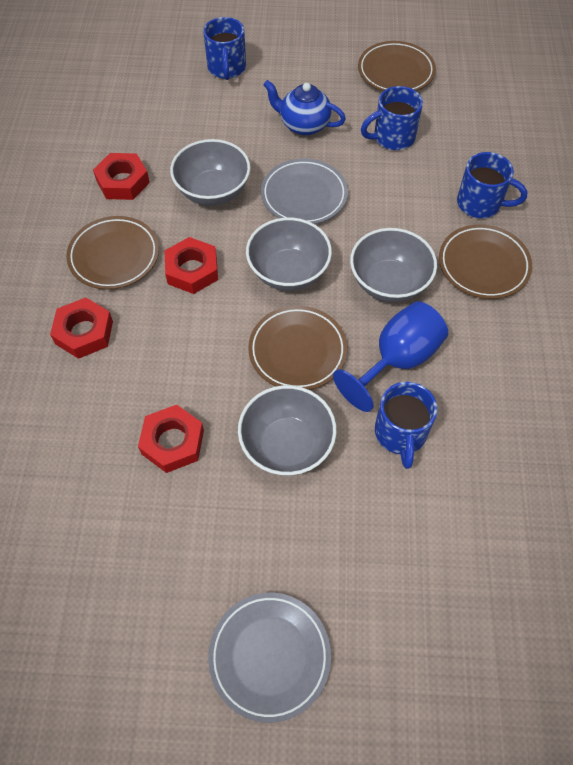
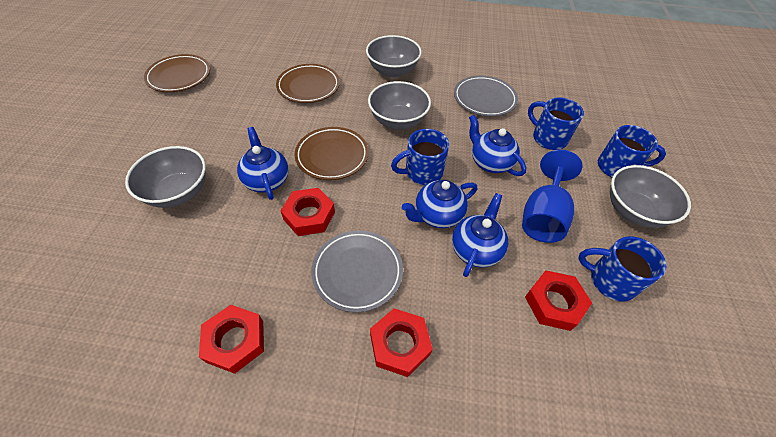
blue teapot: [263,80,346,136] = 1 -> [237,127,289,200] [402,180,477,228] [452,193,508,277] [469,115,526,176] = 4
brown plate: [66,216,159,290] [248,306,347,390] [358,41,436,91] [439,224,532,299] = 4 -> [144,54,210,92] [276,64,340,103] [294,127,369,180] = 3

